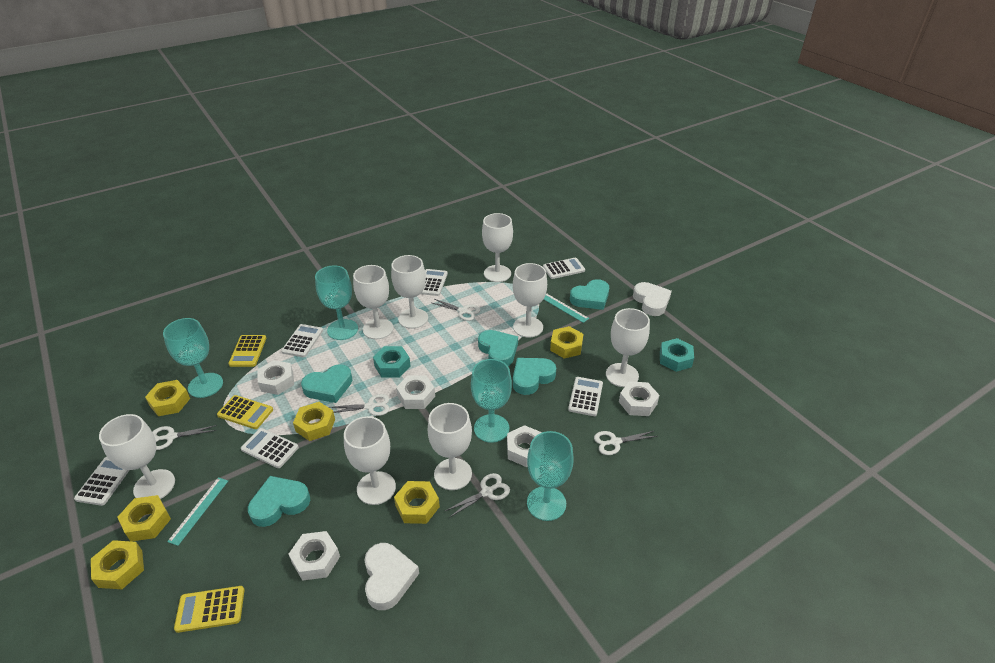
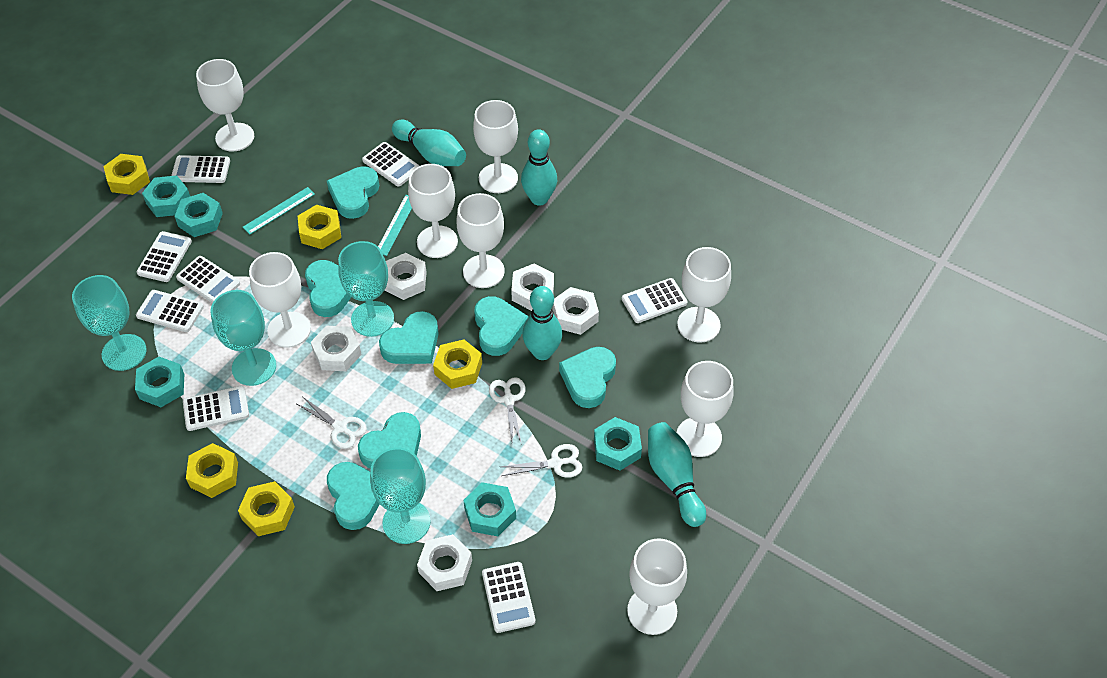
turquoise bowling pin: none = 0 -> [392,120,466,166] [521,129,557,206] [523,286,562,360] [648,422,706,527] = 4
turquoise heart: [248,476,310,527] [301,364,353,403] [478,330,518,366] [513,358,556,395] [570,279,609,310] = 5 -> [305,260,351,317] [327,166,379,219] [327,462,380,530] [358,412,421,468] [379,311,439,364] [474,296,529,356] [559,347,616,408] = 7
turquoise nut: [373,346,411,377] [660,338,694,372] = 2 -> [135,357,184,407] [142,175,190,217] [174,193,223,237] [463,482,516,536] [594,417,642,471] = 5
white calculator: [74,457,130,506] [241,428,299,468] [281,324,323,357] [421,269,448,296] [543,258,585,279] [568,377,603,416] = 6 -> [136,290,204,332] [137,231,192,282] [171,155,230,183] [176,256,240,303] [183,386,249,431] [362,142,420,187] [482,562,536,633] [622,278,688,323] = 8
white heart: [364,543,419,610] [633,282,672,316] = 2 -> none = 0
white scissors: [152,425,217,450] [329,394,390,416] [432,299,480,321] [445,473,510,518] [594,431,657,455] = 5 -> [297,397,367,449] [489,377,526,444] [501,444,582,478] = 3
yellow calculator: [174,586,244,633] [217,395,273,429] [228,335,266,367] = 3 -> none = 0
yellow nut: [91,540,144,589] [117,495,171,542] [145,380,190,416] [293,402,335,441] [394,481,440,524] [550,326,583,359] = 6 -> [103,154,150,195] [186,443,238,498] [238,481,295,536] [298,205,341,249] [433,339,482,389] = 5

